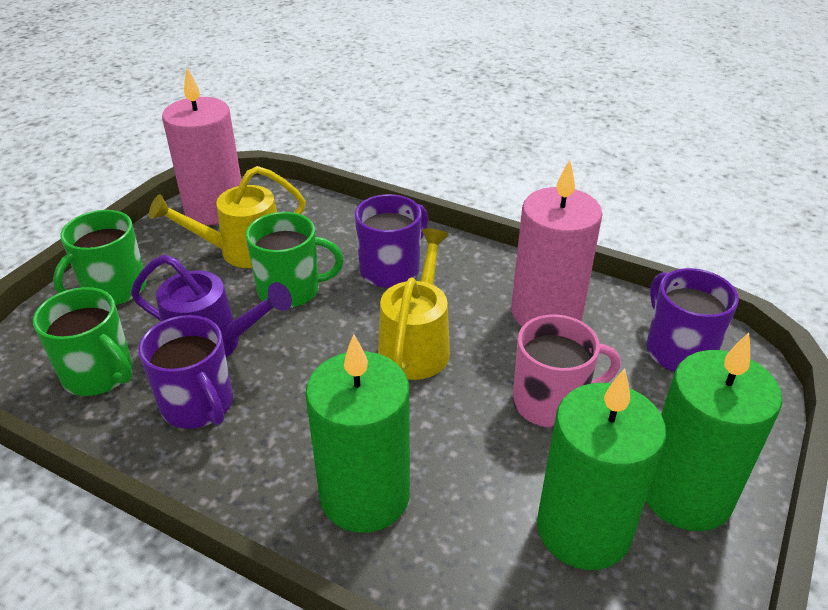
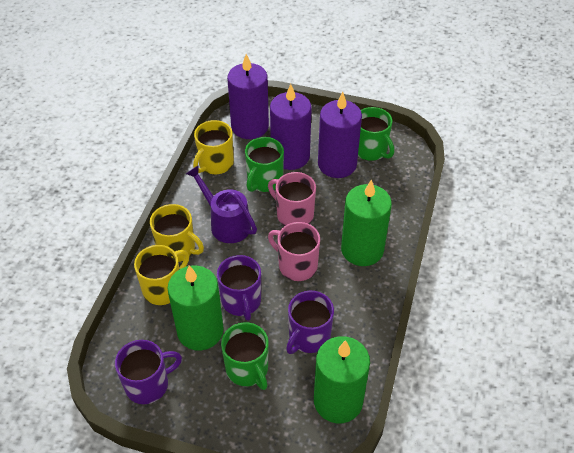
pink candle: [162,68,241,225] [511,160,603,327] = 2 -> none = 0
pink mug: [513,314,621,428] = 1 -> [268,172,316,226] [268,222,320,281] = 2
purple candle: none = 0 -> [227,54,269,139] [270,84,312,170] [318,92,362,178] = 3
yellow mug: none = 0 -> [134,245,189,305] [150,204,204,262] [193,120,234,174] = 3
yellow watering can: [149,166,306,268] [378,228,450,380] = 2 -> none = 0

